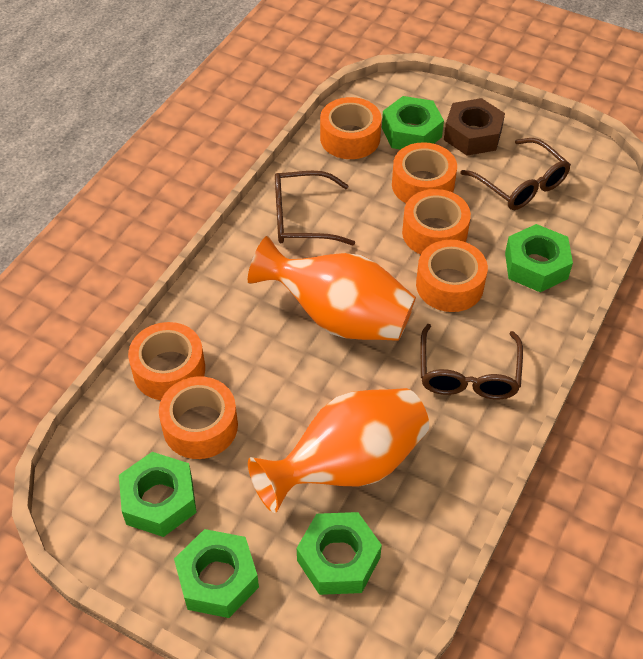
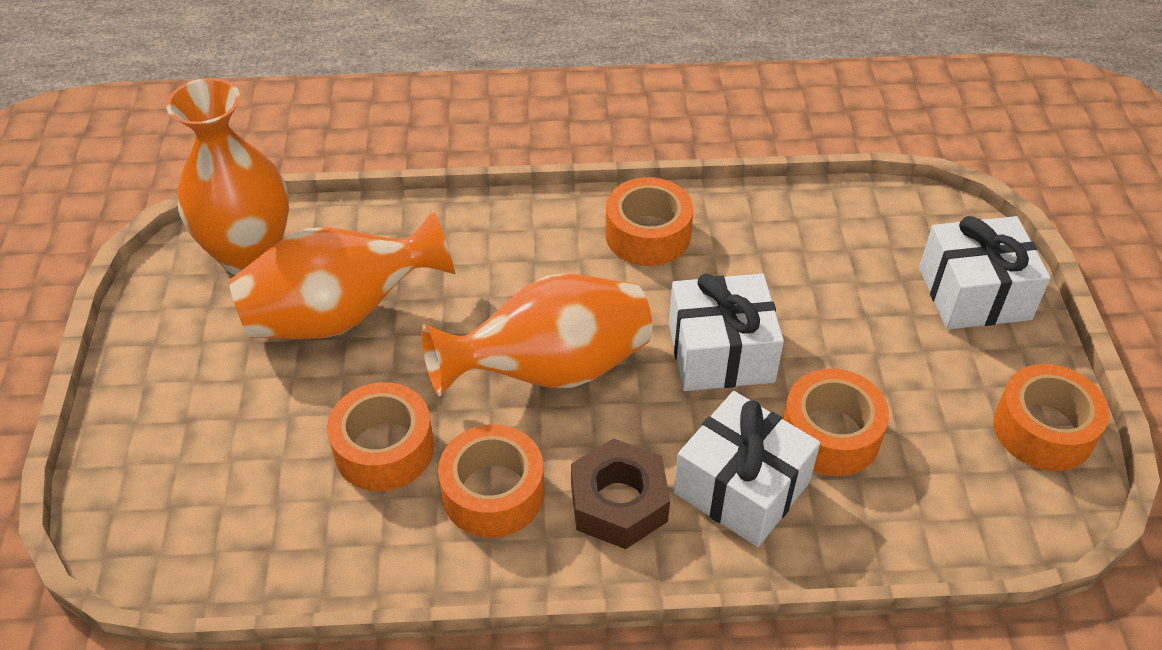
brown glasses: [275,171,355,246] [421,324,523,400] [460,138,571,210] = 3 -> none = 0
green nut: [119,452,197,537] [174,529,259,618] [297,512,382,595] [382,96,444,150] [505,224,573,292] = 5 -> none = 0
orange tape: [128,322,205,400] [159,376,238,459] [320,97,382,159] [392,142,457,203] [402,189,471,255] [416,240,488,312] = 6 -> [327,382,434,491] [438,425,544,538] [605,177,694,266] [783,369,889,476] [993,364,1109,471] = 5
orange vase: [248,236,416,341] [248,388,429,513] = 2 -> [166,78,289,275] [229,210,455,339] [421,273,653,396] = 3
white gift: none = 0 -> [669,273,784,391] [674,391,820,547] [919,216,1051,329] = 3

